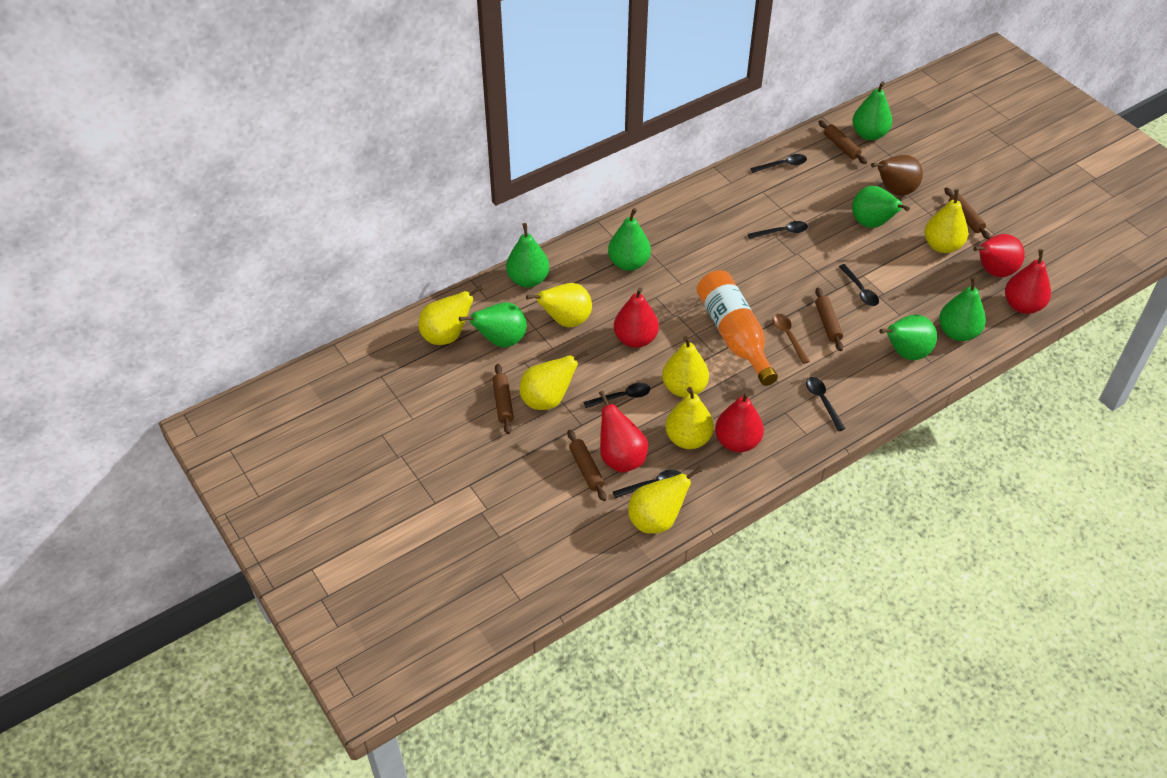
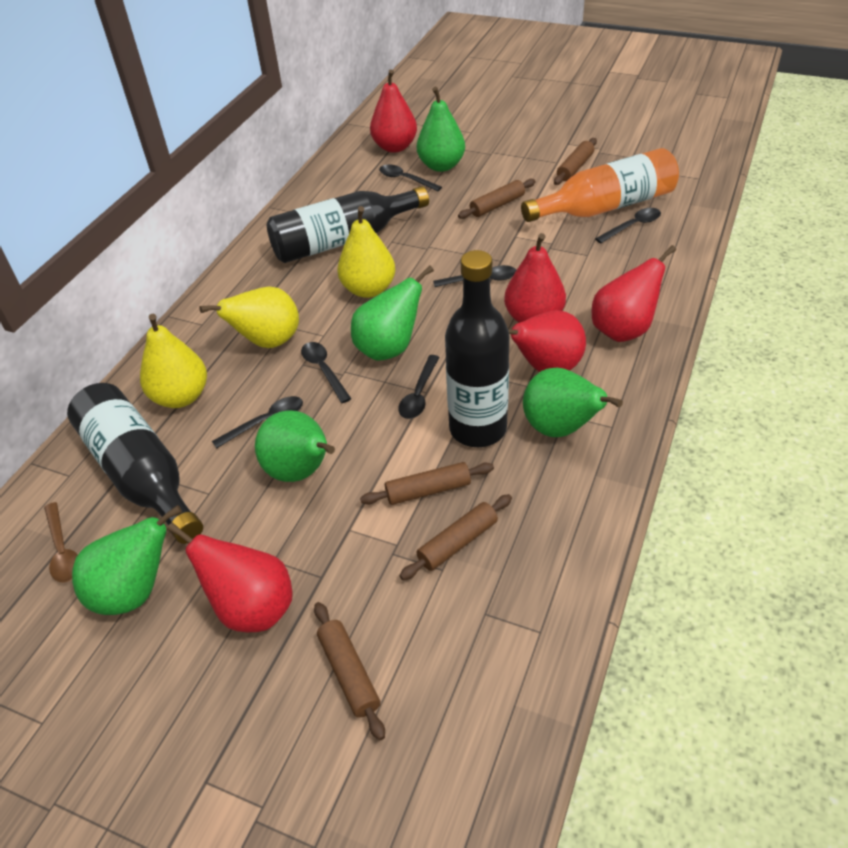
black bottle: none = 0 -> [67,383,203,544] [267,186,429,263] [445,250,510,447] = 3
brown pear: [871,155,923,196] = 1 -> none = 0
green pear: [459,302,527,348] [506,223,549,287] [608,208,651,271] [852,81,892,140] [852,186,910,228] [879,315,937,360] [939,276,986,341] = 7 -> [72,505,182,615] [255,410,335,482] [351,266,434,361] [417,87,465,172] [523,368,623,437] = 5
yellow pear: [419,286,483,345] [519,350,589,410] [526,283,592,327] [628,467,702,534] [662,336,709,397] [665,387,714,449] [924,189,968,253] = 7 -> [140,314,207,408] [199,287,299,348] [337,206,395,298] = 3

